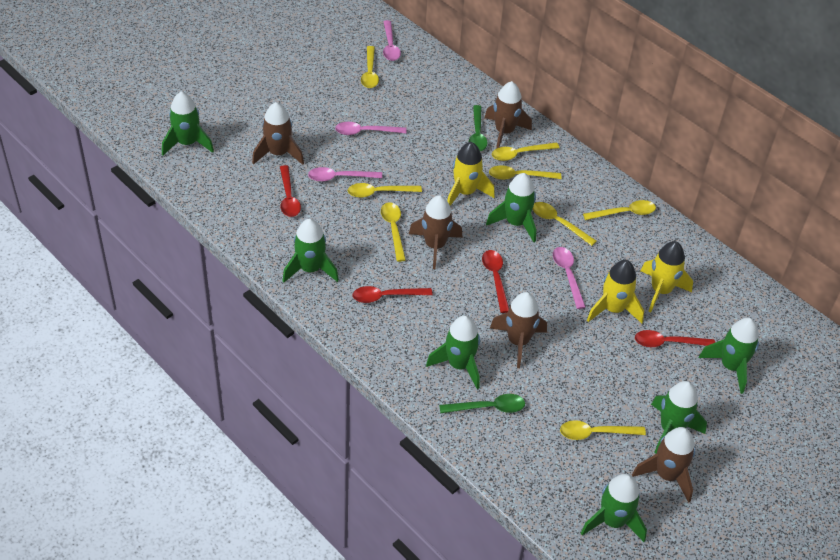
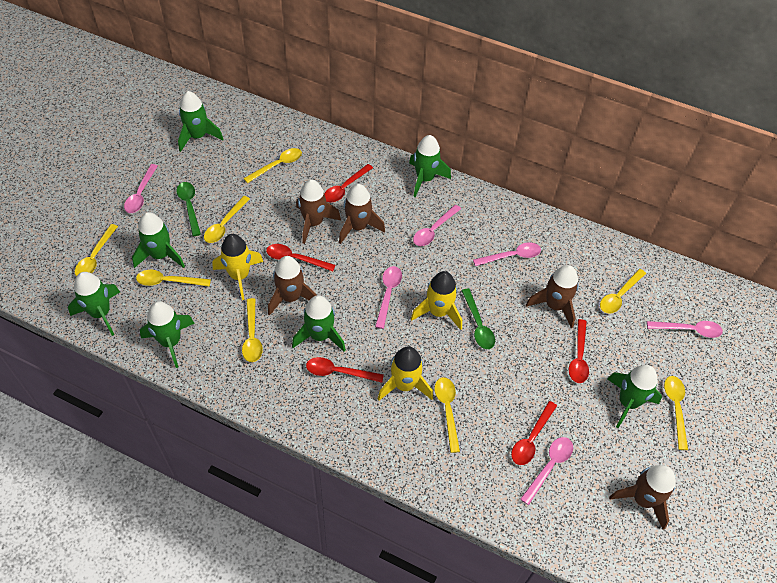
pink spoon: [308,167,382,182] [335,122,407,135] [383,20,401,61] [553,247,586,309] = 4 -> [124,164,158,213] [375,266,402,329] [413,205,461,246] [473,242,541,266] [521,437,573,505] [647,321,723,338] = 6
red spoon: [280,165,301,217] [352,286,432,303] [482,250,509,313] [635,330,715,347] = 4 -> [266,244,335,271] [306,357,384,383] [325,164,373,203] [511,401,557,465] [569,319,589,383] = 5

